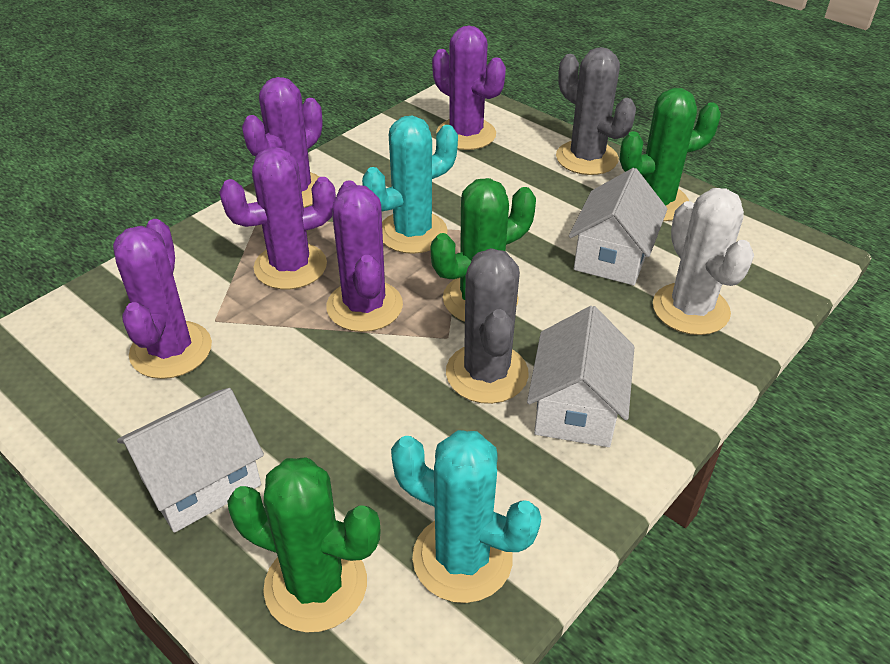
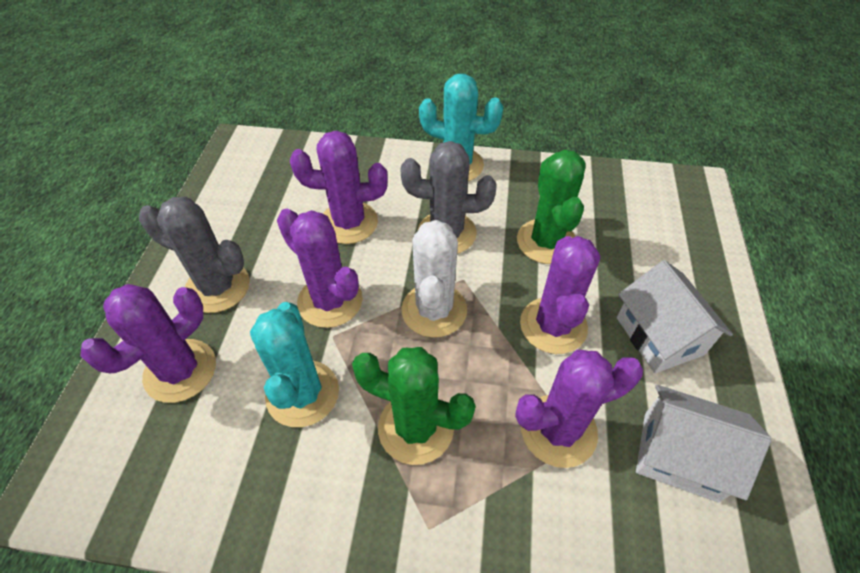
green cactus: [227,458,381,633] [431,178,536,322] [620,88,721,221] = 3 -> [352,347,476,465] [517,150,586,264] = 2
white house: [117,388,264,533] [527,306,634,447] [569,168,668,285] = 3 -> [617,260,733,373] [636,385,771,503] = 2

